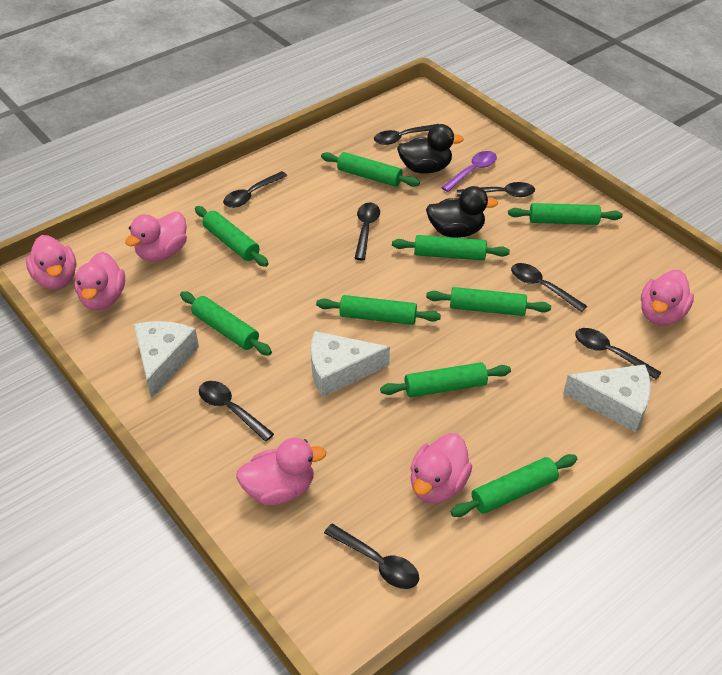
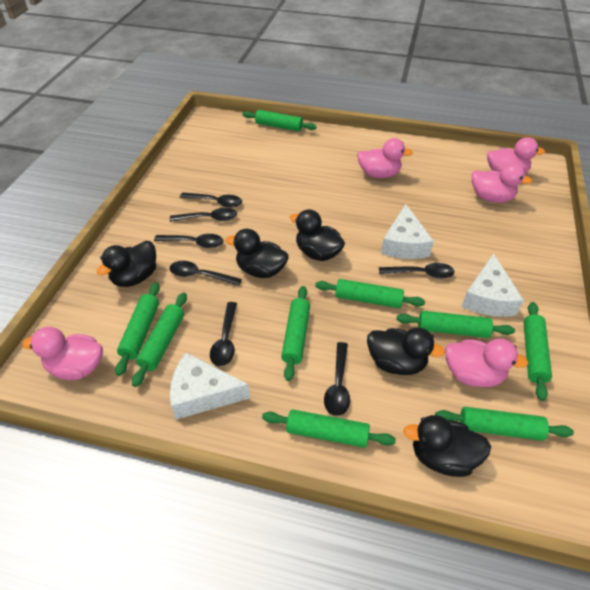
black duck: [397,124,464,174] [426,186,498,238] = 2 -> [97,241,156,287] [226,229,289,278] [290,209,345,261] [367,327,445,375] [403,415,491,477] = 5
black spoon: [199,381,274,442] [223,171,287,208] [324,523,419,589] [354,203,380,260] [374,124,438,145] [457,182,535,197] [511,263,587,312] [575,328,662,380] = 8 -> [154,234,223,248] [169,261,242,286] [170,208,237,222] [180,192,242,208] [210,302,237,367] [324,342,350,416] [379,263,454,279] = 7
pink duck: [26,235,76,290] [75,252,125,310] [125,212,187,262] [236,438,326,505] [410,433,472,503] [641,270,694,326] = 6 -> [22,327,103,380] [357,138,413,178] [445,338,529,387] [472,163,533,203] [487,137,545,174] = 5
purple spoon: [441,151,497,192] = 1 -> none = 0

